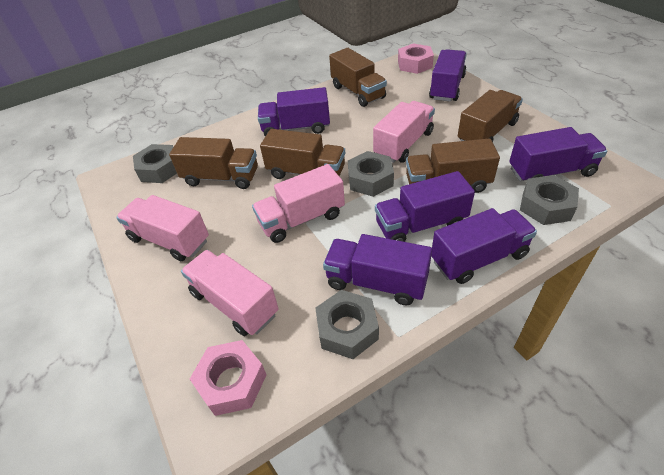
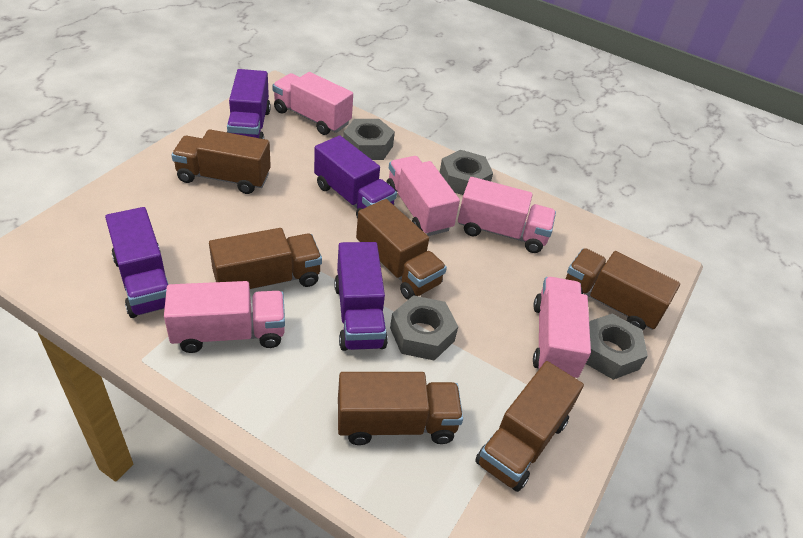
brown truck: [169,137,258,189] [260,129,345,179] [329,48,387,107] [406,138,500,193] [458,90,523,142] = 5 -> [171,129,271,194] [209,228,322,289] [338,372,463,445] [356,199,447,300] [475,361,584,492] [566,248,680,330] = 6
pink nut: [190,340,266,416] [398,43,434,74] = 2 -> none = 0
pink truck: [116,195,209,261] [181,250,279,336] [252,164,345,243] [373,101,435,163] = 4 -> [164,281,285,353] [272,72,353,135] [386,156,460,236] [458,177,556,253] [533,277,591,378] = 5
purple truck: [258,87,330,137] [323,234,432,305] [375,171,475,242] [429,49,467,101] [431,208,537,284] [509,127,607,181] = 6 -> [105,207,169,318] [227,69,271,139] [314,135,397,219] [334,242,388,351] = 4

